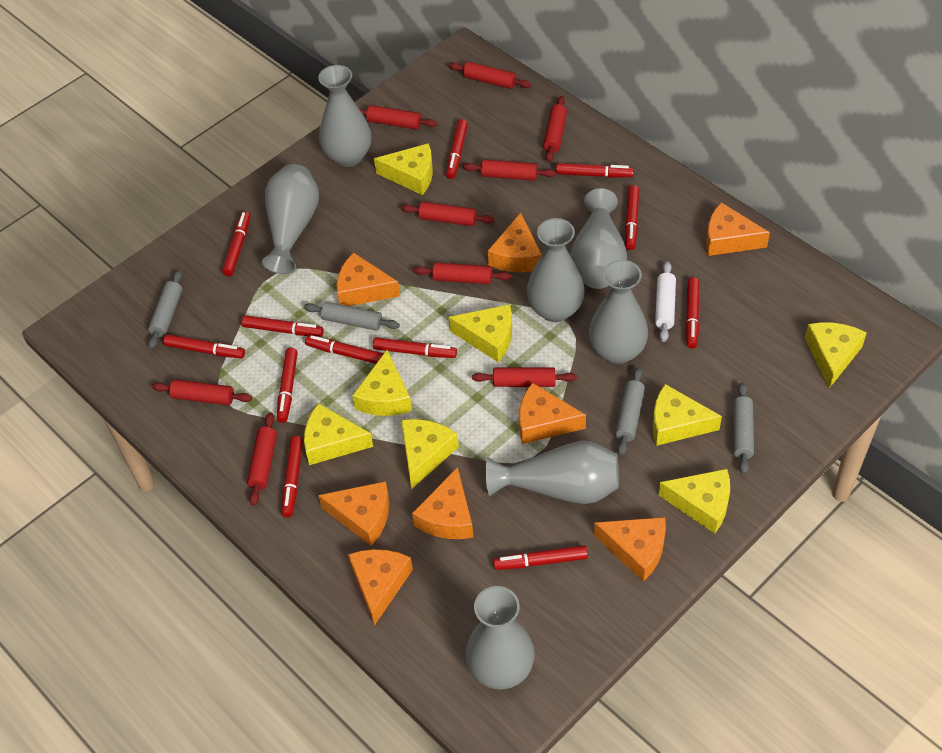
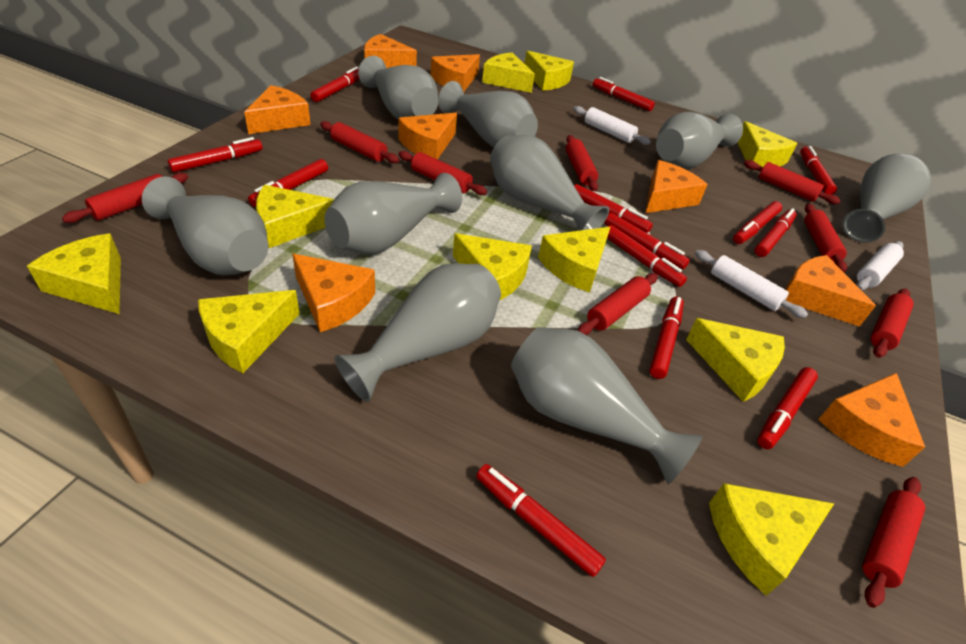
grey rolling pin: [148,270,182,349] [304,302,400,331] [615,367,645,456] [733,382,754,475] = 4 -> none = 0
grey vase: [262,164,319,274] [318,65,371,167] [465,586,535,689] [486,441,619,504] [527,218,585,322] [570,188,627,289] [589,260,648,364] = 7 -> [142,176,268,275] [324,173,462,255] [334,263,501,402] [358,56,438,120] [438,81,538,148] [490,135,609,231] [511,327,703,484] [656,112,743,169] [843,154,931,243] = 9
red marker: [163,334,245,358] [222,211,251,276] [242,315,324,337] [277,348,298,423] [281,436,303,517] [305,335,384,364] [373,337,457,358] [446,119,468,179] [493,545,588,570] [556,163,634,178] [625,185,639,250] [685,277,700,349] = 12 -> [168,137,263,173] [248,159,328,207] [310,67,359,102] [476,464,606,577] [574,184,653,233] [593,77,655,111] [604,213,690,269] [607,225,687,287] [649,296,684,379] [733,201,782,244] [754,208,797,257] [757,367,818,449] [800,146,837,195] = 13
white rolling pin: [655,261,676,342] = 1 -> [573,106,651,145] [695,250,808,318] [856,241,904,290] = 3
yellow cheese: [304,403,373,465] [352,350,412,416] [374,143,433,195] [401,419,459,489] [449,304,512,362] [653,384,722,446] [659,469,730,533] [805,322,867,388] = 8 -> [27,233,121,314] [198,290,300,373] [256,185,334,248] [453,233,532,300] [482,52,535,93] [525,51,574,91] [538,227,610,293] [686,318,785,402] [709,483,834,596] [737,121,797,167] = 10

